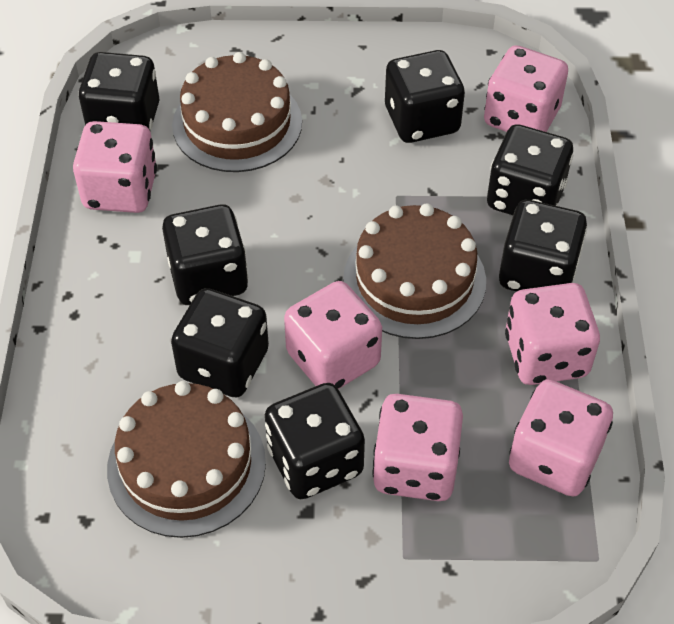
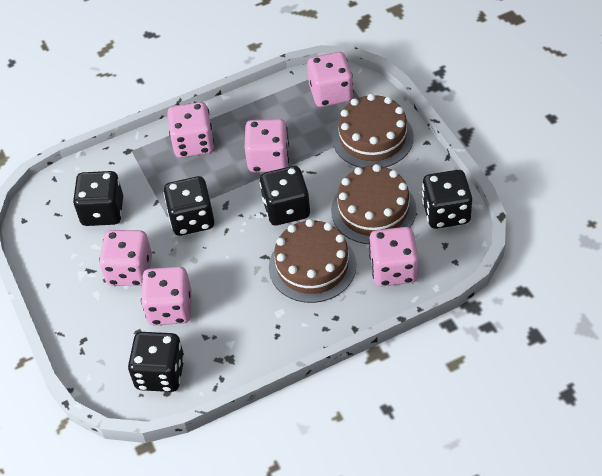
black dice: [78,52,159,131] [162,204,248,305] [171,288,269,398] [265,383,365,499] [385,50,465,143] [487,124,573,215] [499,200,587,292] = 7 -> [73,171,123,226] [128,332,185,392] [164,176,214,236] [260,166,310,225] [422,170,472,229] = 5

